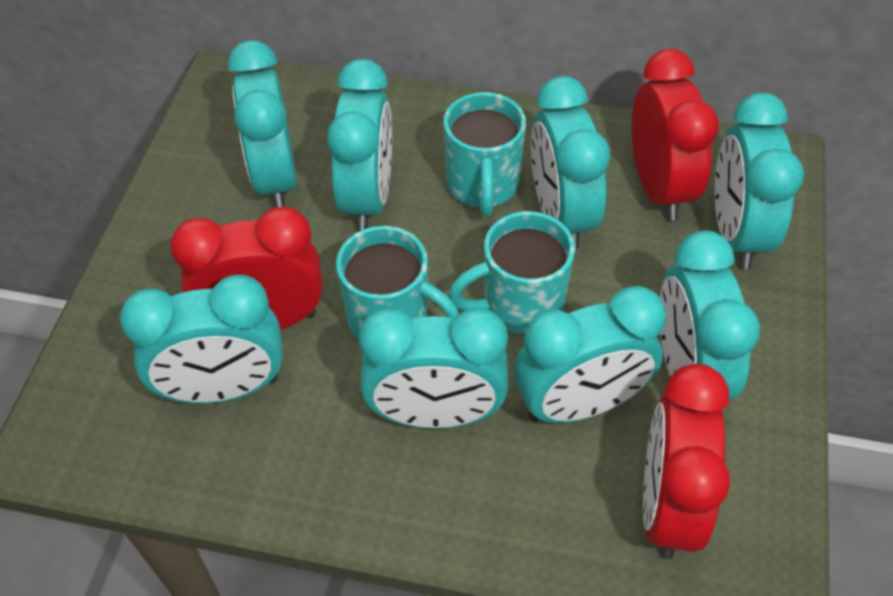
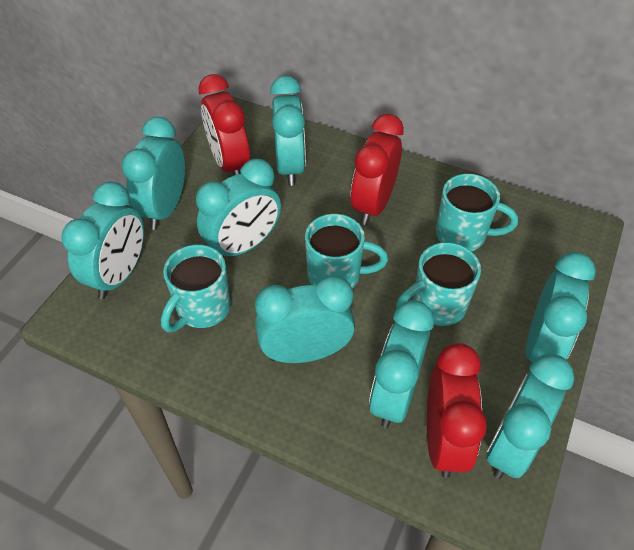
turquoise mug: [336,226,459,340] [443,92,526,216] [448,211,575,334] = 3 -> [161,245,231,332] [305,214,388,289] [396,242,481,326] [436,174,518,251] = 4

